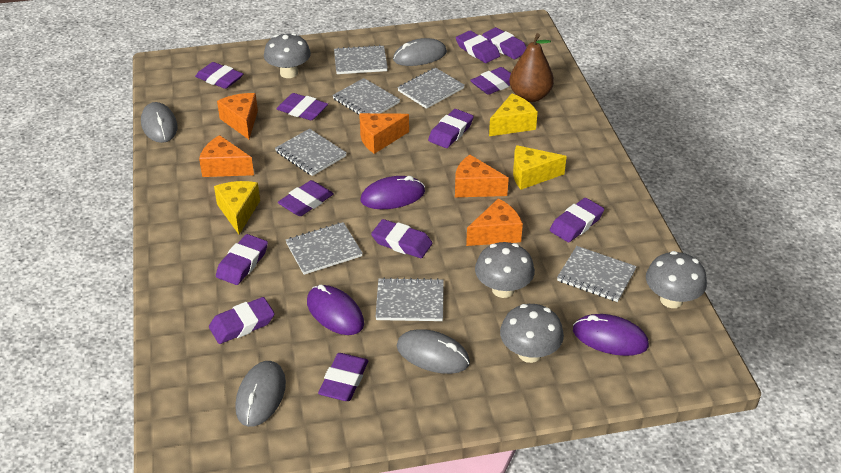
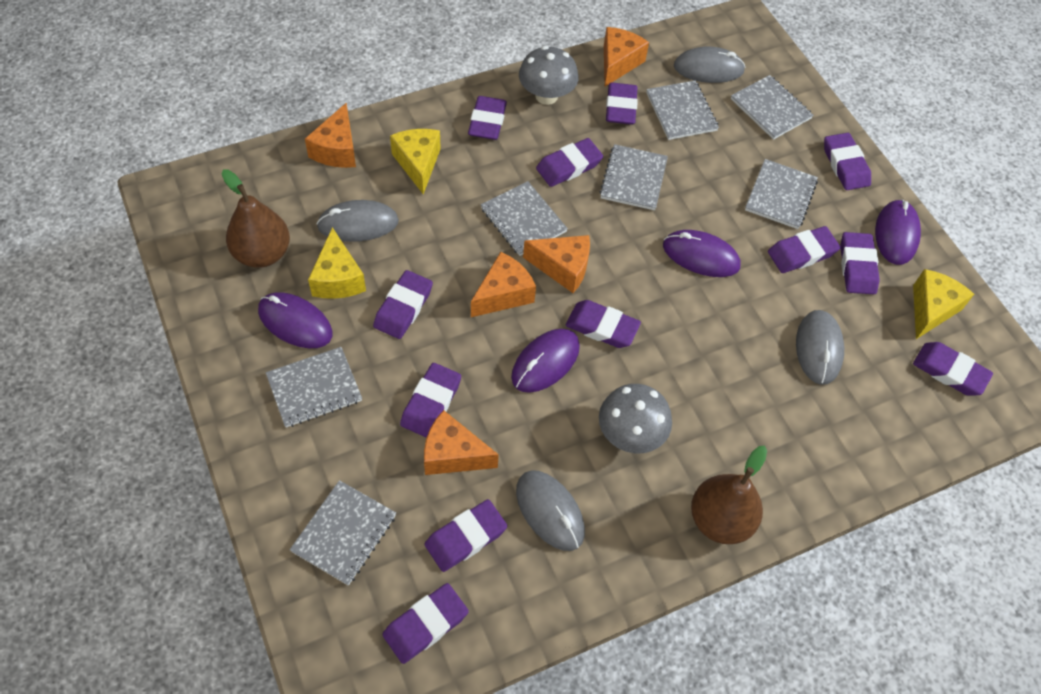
brown pear: [509,33,554,102] = 1 -> [222,169,290,268] [691,446,767,544] = 2
grey mushroom: [264,33,311,78] [475,242,535,298] [500,304,564,363] [646,251,707,308] = 4 -> [519,46,578,105] [599,384,672,453] = 2
purple mouse: [307,284,364,335] [360,176,425,209] [573,314,649,356] = 3 -> [258,292,332,348] [511,329,580,393] [663,230,741,277] [875,199,921,265] = 4

